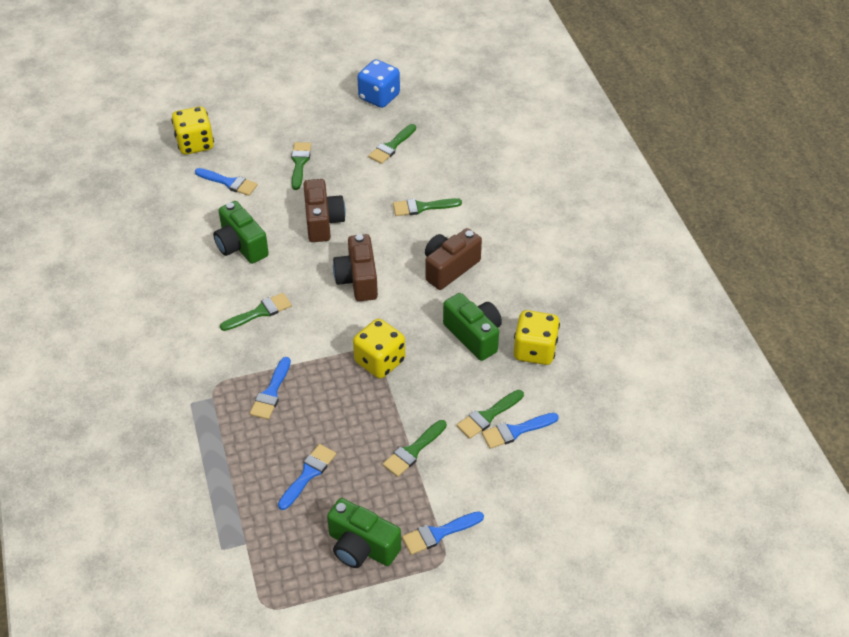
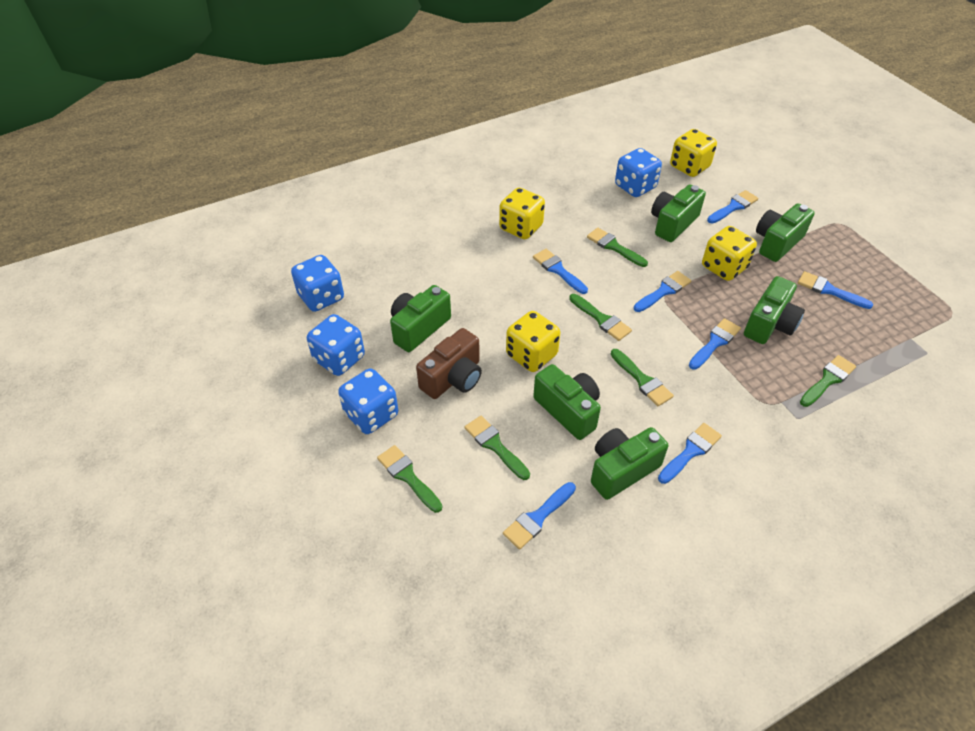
blue brush: [195,168,258,196] [250,357,291,420] [278,444,336,510] [402,511,484,555] [482,413,559,449] = 5 -> [503,482,576,550] [533,249,588,294] [634,271,691,312] [658,423,722,484] [689,318,741,370] [707,190,758,224] [798,271,873,309] = 7
blue dice: [357,60,400,108] = 1 -> [291,255,344,312] [307,314,365,376] [338,368,398,434] [615,148,662,197] = 4
brown camera: [303,179,346,242] [333,234,378,301] [425,228,482,290] = 3 -> [416,328,482,399] = 1
green camera: [213,201,269,264] [327,498,401,568] [443,293,502,361] = 3 -> [390,285,451,352] [533,364,601,440] [591,427,668,500] [651,184,706,242] [744,276,805,344] [756,203,815,262] = 6
yellow dice: [171,107,214,155] [353,319,405,379] [514,310,560,365] = 3 -> [499,187,545,239] [506,311,560,372] [670,129,717,177] [702,226,757,281] = 4

